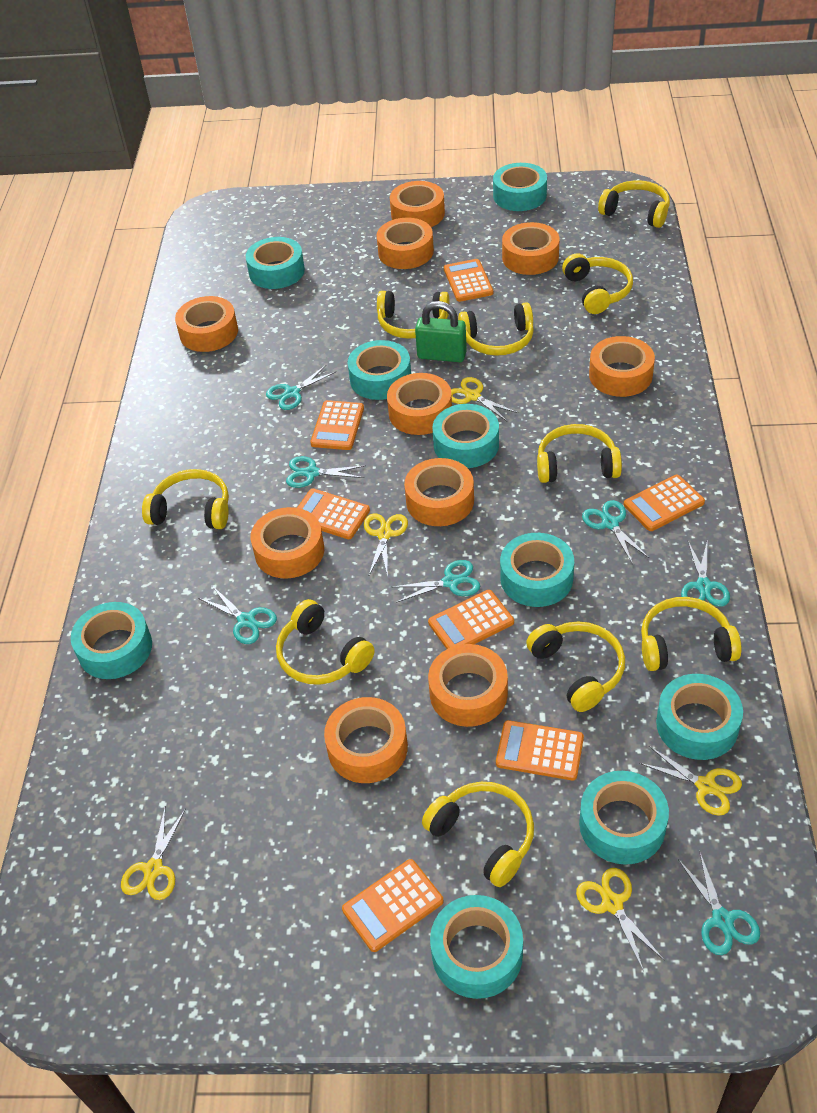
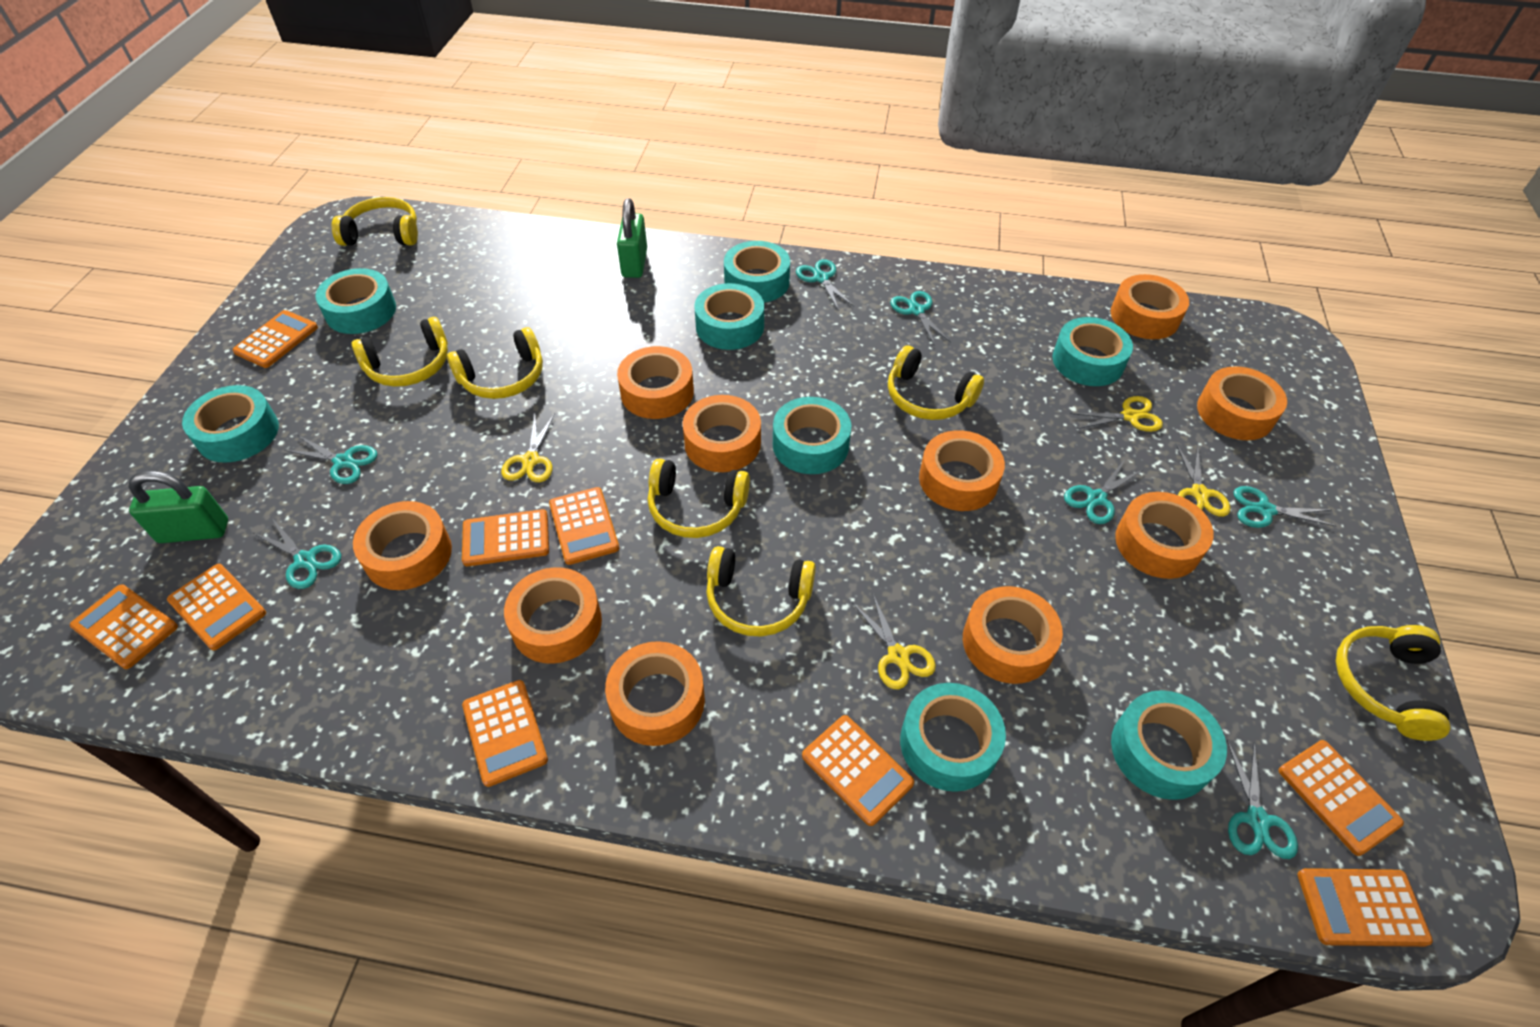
green padlock: [415,301,467,362] = 1 -> [128,471,228,543] [617,198,647,278] = 2
orange calculator: [297,489,370,539] [310,400,364,450] [342,859,443,952] [428,590,514,649] [444,259,493,302] [496,720,584,780] [624,475,705,531] = 7 -> [70,584,178,669] [167,564,266,650] [233,310,318,368] [462,509,549,566] [462,680,548,787] [549,487,620,565] [802,715,914,826] [1279,740,1404,856] [1297,868,1433,947] = 9
turquoise tape: [70,602,152,679] [246,237,305,289] [348,340,411,400] [430,895,523,999] [433,404,499,468] [493,163,547,211] [500,533,574,607] [579,771,669,865] [656,674,743,760] = 9 -> [182,385,279,463] [315,268,396,334] [694,283,764,350] [724,241,790,303] [773,397,851,474] [900,683,1006,792] [1052,317,1133,386] [1111,690,1227,800] = 8
yellow headphones: [142,469,229,529] [276,599,375,685] [377,291,450,339] [422,782,534,887] [458,302,534,356] [526,621,625,712] [537,424,622,483] [562,253,633,314] [598,180,670,228] [641,597,741,671] = 10 -> [332,197,418,246] [351,317,448,387] [447,327,543,399] [648,459,750,538] [706,546,816,636] [888,345,984,420] [1336,625,1451,741] = 7
yellow scissors: [121,808,186,900] [364,514,408,577] [451,377,518,421] [576,868,664,969] [639,746,742,816] = 5 -> [501,413,555,482] [852,594,936,689] [1070,396,1163,432] [1176,444,1231,517] = 4

